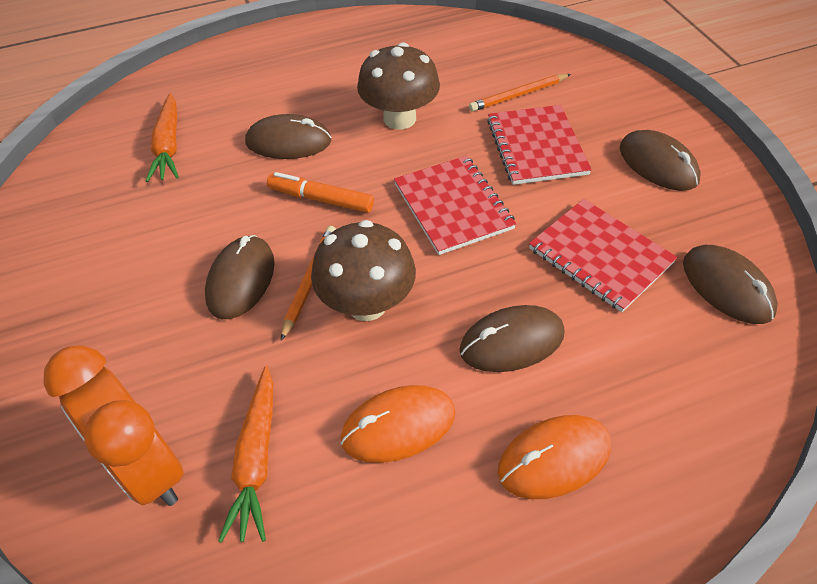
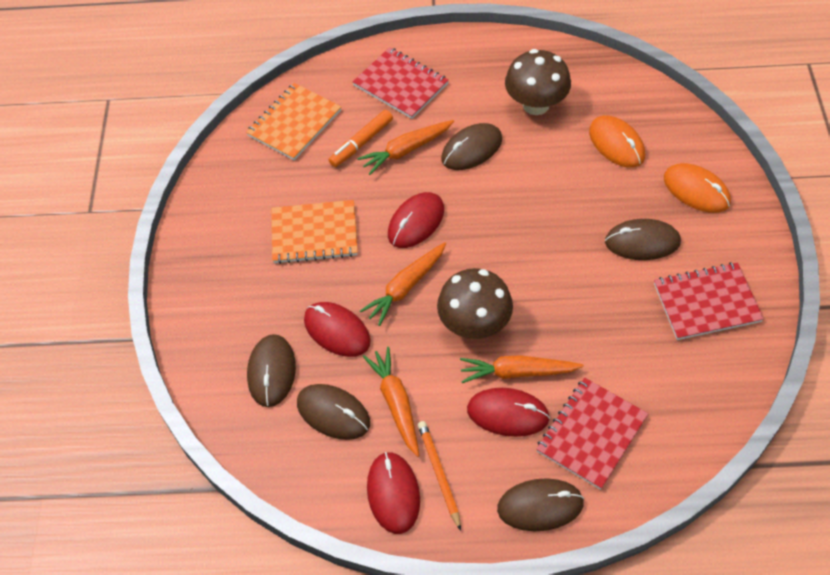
orange carrot: [146,94,179,182] [218,366,273,543] = 2 -> [357,120,454,175] [360,242,446,326] [363,347,419,457] [460,355,584,383] = 4
orange clock: [44,345,184,506] = 1 -> none = 0
orange notebook: none = 0 -> [246,83,341,160] [271,200,358,264] = 2
orange pencil: [281,226,336,340] [469,74,571,112] = 2 -> [418,421,461,531] = 1
red mouse: none = 0 -> [304,302,371,357] [367,452,420,534] [388,192,444,248] [467,388,550,437] = 4

